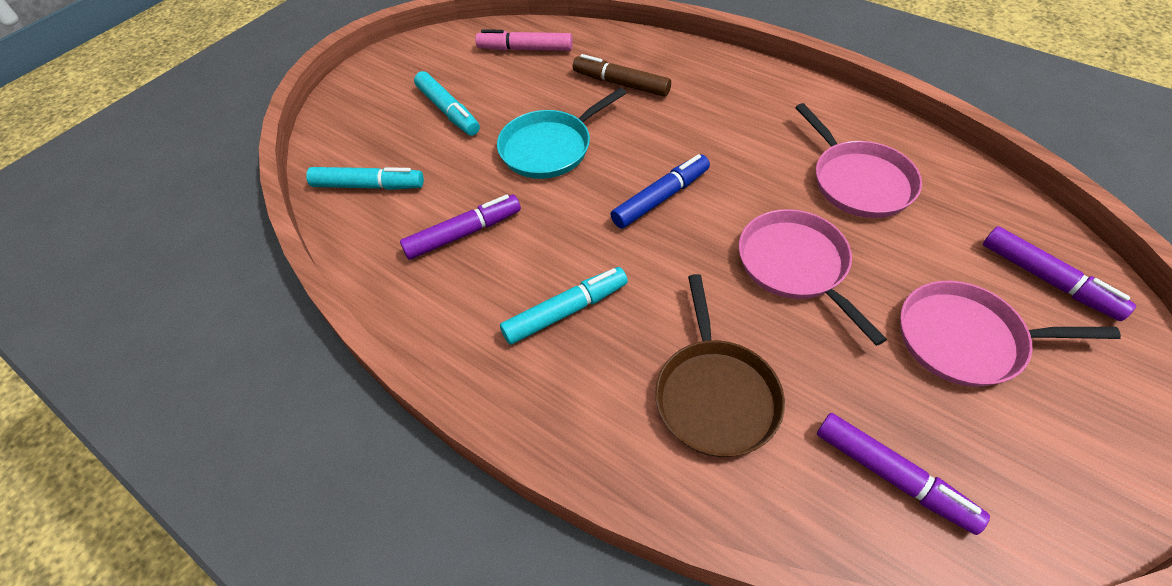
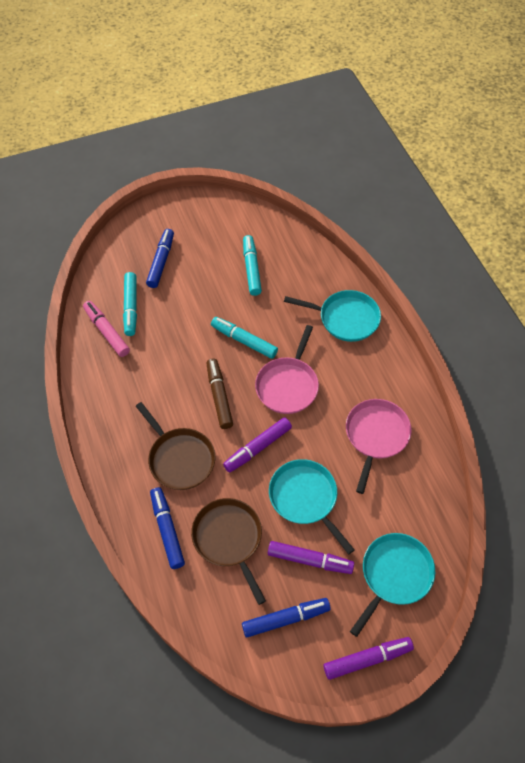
blue marker: [610,154,710,229] = 1 -> [146,229,174,288] [150,487,185,569] [242,598,331,637] = 3
brown pan: [655,274,785,457] = 1 -> [136,402,215,490] [191,498,266,605] = 2
pink pan: [739,209,887,346] [795,103,922,218] [900,281,1121,387] = 3 -> [255,325,319,414] [346,399,412,494] = 2
turquoise pan: [497,87,626,179] = 1 -> [269,459,355,554] [284,290,381,342] [350,533,435,637] = 3

